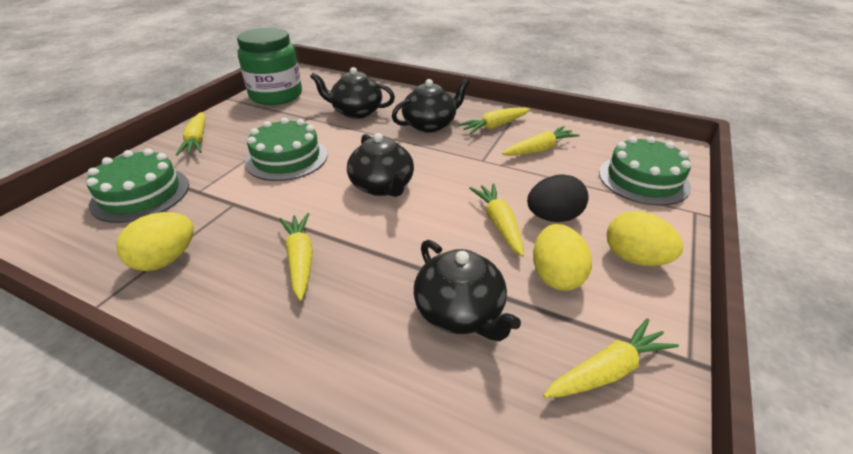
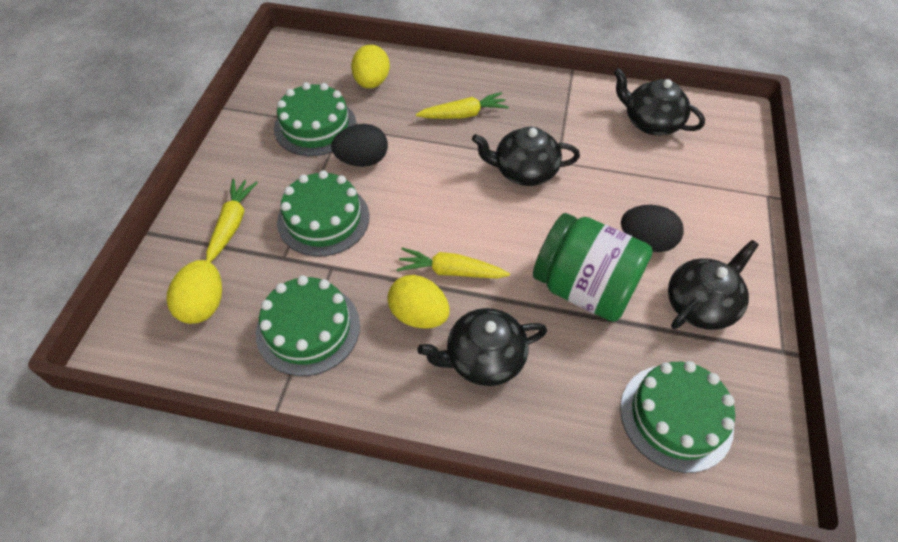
black egg: [527,174,589,222] = 1 -> [331,124,388,167] [621,205,684,252] = 2
green cake: [87,148,189,223] [245,118,328,181] [599,136,691,206] = 3 -> [256,275,360,376] [274,82,357,156] [277,170,370,257] [620,361,735,473] = 4
yellow carrot: [176,112,205,156] [279,213,313,301] [458,107,530,134] [469,183,524,257] [502,126,580,156] [543,318,679,398] = 6 -> [206,179,258,262] [397,247,510,279] [415,92,509,119] = 3

